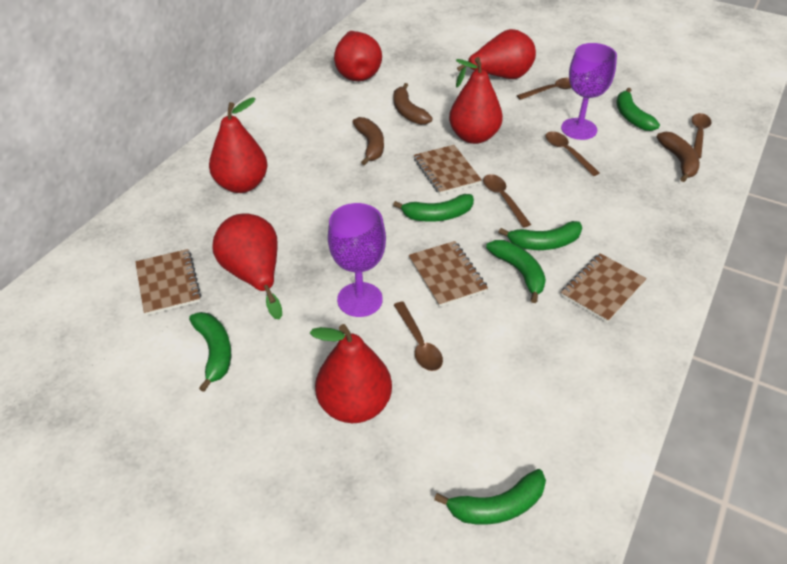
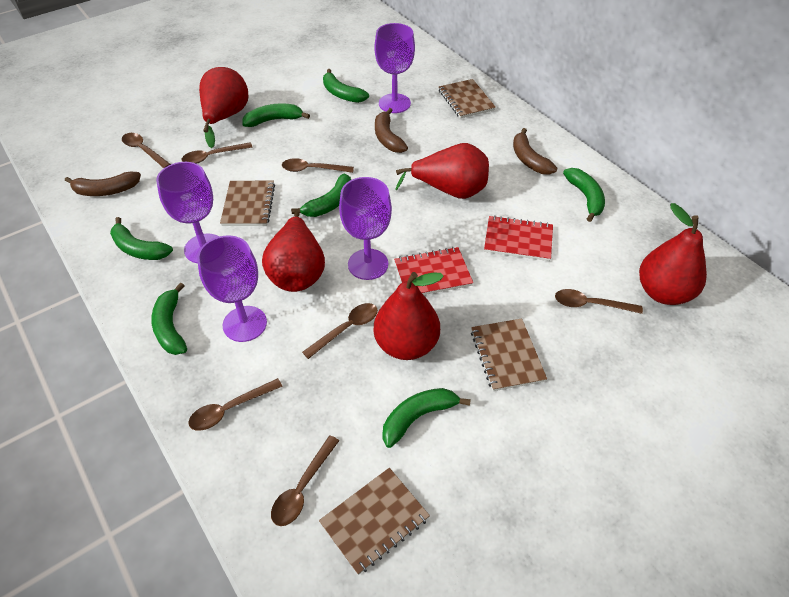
brown spoon: [394,301,443,371] [483,174,531,228] [517,78,571,100] [545,131,600,176] [692,113,712,158] = 5 -> [122,133,171,168] [182,142,252,164] [188,378,283,431] [271,435,339,526] [282,158,354,173] [302,303,378,359] [555,289,643,314] = 7
green banana: [189,312,231,392] [393,194,474,222] [434,469,546,525] [486,240,546,303] [498,221,582,250] [617,88,660,131] = 6 -> [110,217,173,260] [151,282,187,355] [242,103,310,127] [291,174,351,217] [323,69,369,103] [382,388,471,448] [563,168,605,222] = 7
purple goblet: [328,203,386,317] [561,43,617,140] = 2 -> [156,162,219,263] [197,236,267,342] [339,177,392,280] [374,23,415,113] = 4
red notebook: none = 0 -> [394,247,473,295] [484,215,553,261] = 2
red pear: [209,97,268,193] [212,213,282,319] [310,324,392,423] [334,31,382,81] [449,57,503,144] [456,29,536,87] = 6 -> [199,67,248,148] [262,211,325,292] [374,272,444,360] [395,143,489,199] [639,203,707,305] = 5

